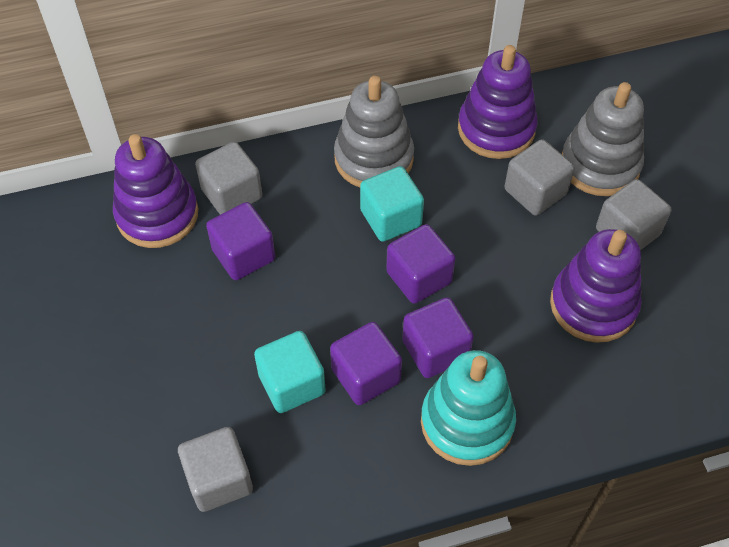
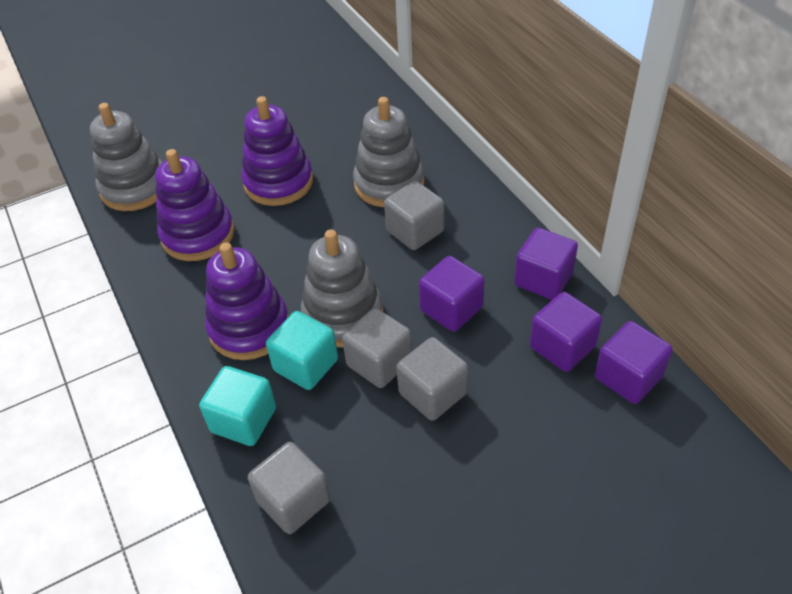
grey stacking toy: [334,76,414,187] [562,82,644,196] = 2 -> [90,103,163,211] [301,229,383,348] [353,97,425,207] = 3
turquoise stacking toy: [421,350,516,466] = 1 -> none = 0

